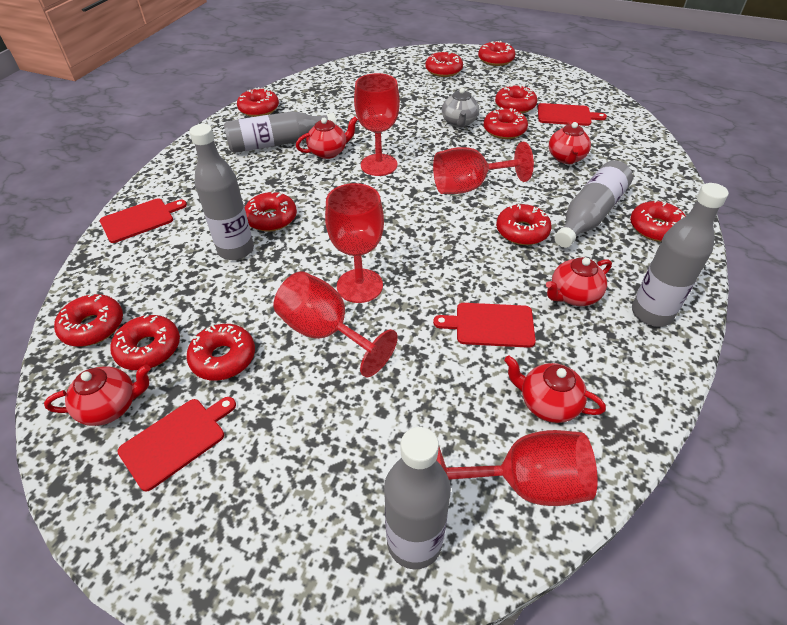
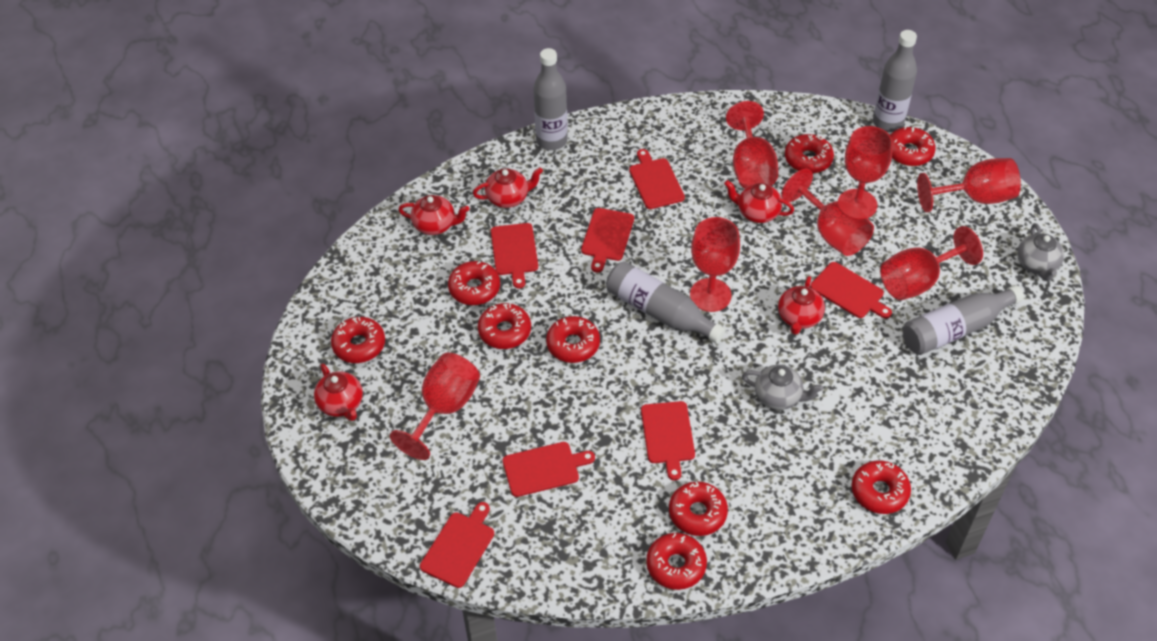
grey bottle: [189,124,254,260] [224,111,337,153] [384,427,451,569] [555,160,633,248] [632,183,729,327] = 5 -> [533,48,568,150] [606,261,726,344] [873,30,917,132] [903,285,1024,355] = 4
grey teapot: [442,88,479,128] = 1 -> [742,365,823,410] [1017,223,1064,281] = 2
red cutting board: [100,198,187,243] [117,397,236,491] [433,303,536,348] [538,103,607,126] = 4 -> [420,502,494,588] [491,223,538,288] [503,442,595,497] [581,208,634,272] [629,149,685,209] [641,401,695,481] [810,262,892,319] = 7
red donut: [54,293,123,347] [110,314,180,370] [186,324,255,381] [237,87,279,117] [245,191,297,231] [425,51,463,77] [478,41,516,66] [483,107,528,139] [495,84,537,113] [496,204,552,245] [630,200,686,242] = 11 -> [331,317,385,363] [448,261,500,305] [478,303,531,349] [546,316,600,363] [646,533,707,590] [669,481,728,536] [785,134,834,173] [852,460,911,514] [890,126,936,166] = 9
red goblet: [273,271,398,377] [325,183,384,303] [354,73,400,176] [433,142,534,194] [436,430,597,506] = 5 -> [390,352,480,460] [690,217,740,312] [726,101,778,188] [781,169,874,256] [838,126,893,218] [880,226,983,300] [917,158,1021,212] = 7

